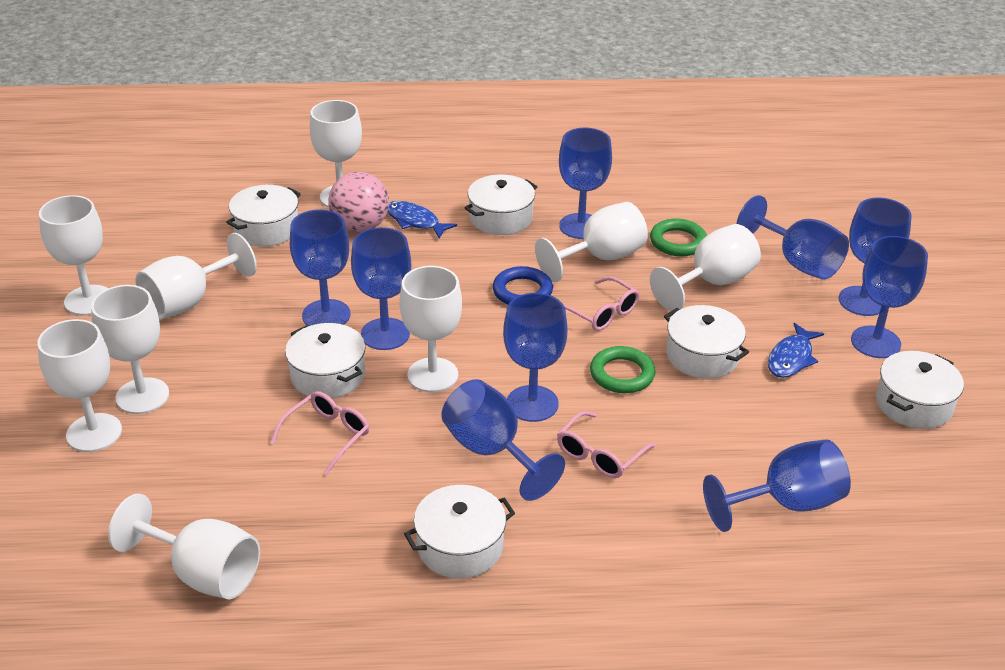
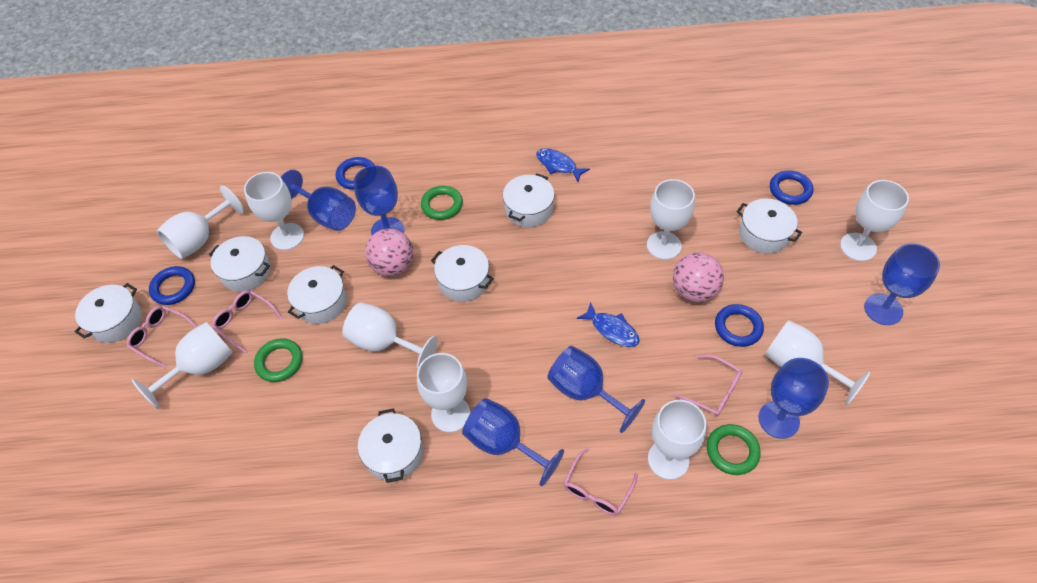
blue goblet: [290,209,350,326] [351,227,411,350] [441,379,565,501] [503,293,567,422] [559,128,612,239] [703,439,851,532] [737,195,849,280] [839,198,912,316] [851,236,928,358] = 9 -> [281,170,356,231] [354,166,404,235] [462,398,564,486] [547,346,645,433] [758,358,829,439] [864,243,940,325] = 6
blue ring: [493,266,553,305] = 1 -> [149,266,195,305] [336,157,375,190] [715,304,764,347] [770,170,814,205] = 4
green ring: [590,346,656,393] [650,219,707,256] = 2 -> [254,338,303,382] [421,186,463,220] [707,424,761,475] = 3
pink ball: [329,172,389,232] = 1 -> [365,229,414,276] [673,252,724,302] = 2
pink glasses: [270,391,369,475] [557,411,655,478] [564,276,639,331] = 3 -> [127,306,198,368] [212,290,282,353] [563,448,638,515] [673,355,742,416] = 4
white pot: [226,185,301,246] [285,323,366,398] [404,485,515,578] [464,175,537,235] [664,305,749,379] [876,351,964,429] = 6 -> [74,283,142,343] [209,236,271,292] [287,265,347,324] [358,408,423,483] [431,245,494,302] [503,173,555,227] [736,199,802,253] = 7

